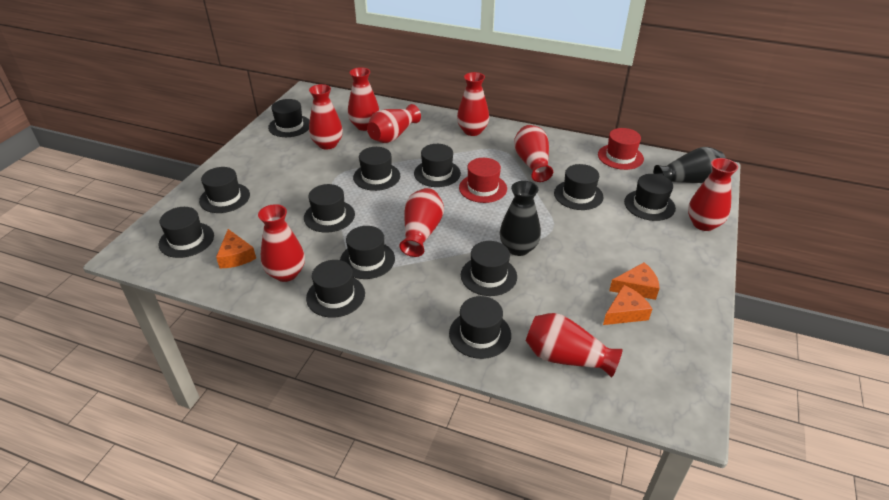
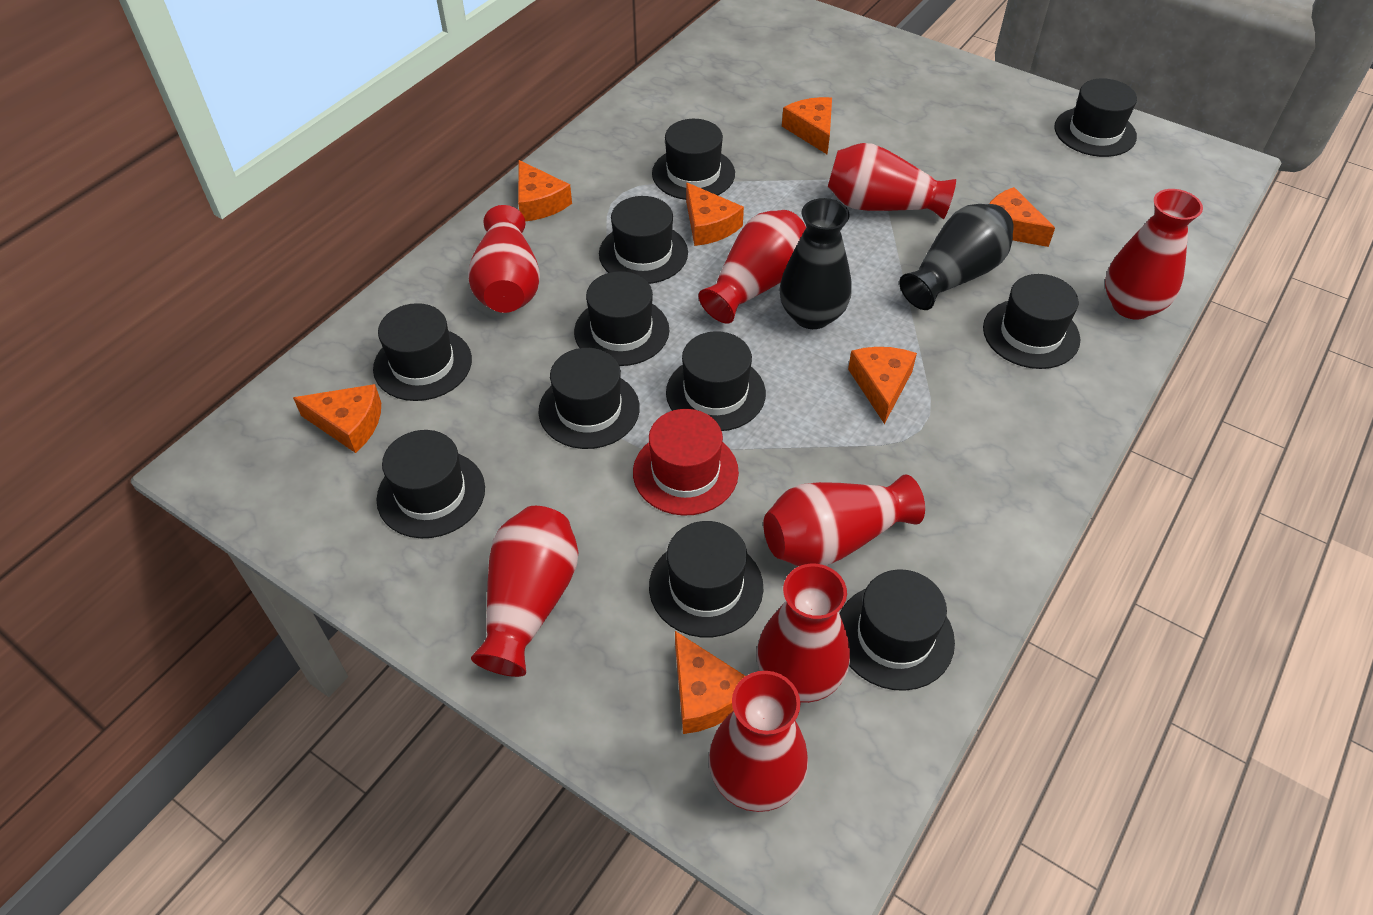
black hat: [159,207,214,258] [199,167,250,213] [268,99,310,137] [304,184,355,233] [306,260,365,318] [340,226,395,279] [353,147,400,191] [414,144,461,187] [449,296,511,359] [461,241,517,296] [554,164,603,210] [624,174,676,221] = 12 -> [373,303,472,401] [376,430,485,538] [538,348,640,449] [574,271,669,366] [599,196,688,284] [649,521,763,637] [652,119,735,200] [666,331,766,431] [840,569,955,691] [983,274,1080,369] [1055,78,1137,157] = 11
orange cheese: [216,229,256,268] [603,285,652,325] [609,262,660,300] = 3 -> [293,384,381,453] [518,160,572,221] [675,631,745,734] [686,182,744,246] [782,97,832,154] [848,347,917,424] [989,187,1055,247] = 7
red hat: [459,158,507,203] [598,128,644,170] = 2 -> [633,409,739,516] = 1
red vase: [258,204,305,282] [309,84,343,150] [348,67,379,131] [367,104,421,143] [399,188,444,257] [457,72,489,136] [514,125,553,182] [526,313,623,378] [688,158,738,231] = 9 -> [468,205,540,313] [471,506,579,677] [698,210,806,324] [708,671,808,812] [757,563,850,703] [763,475,925,566] [828,143,956,219] [1105,189,1203,320] = 8

